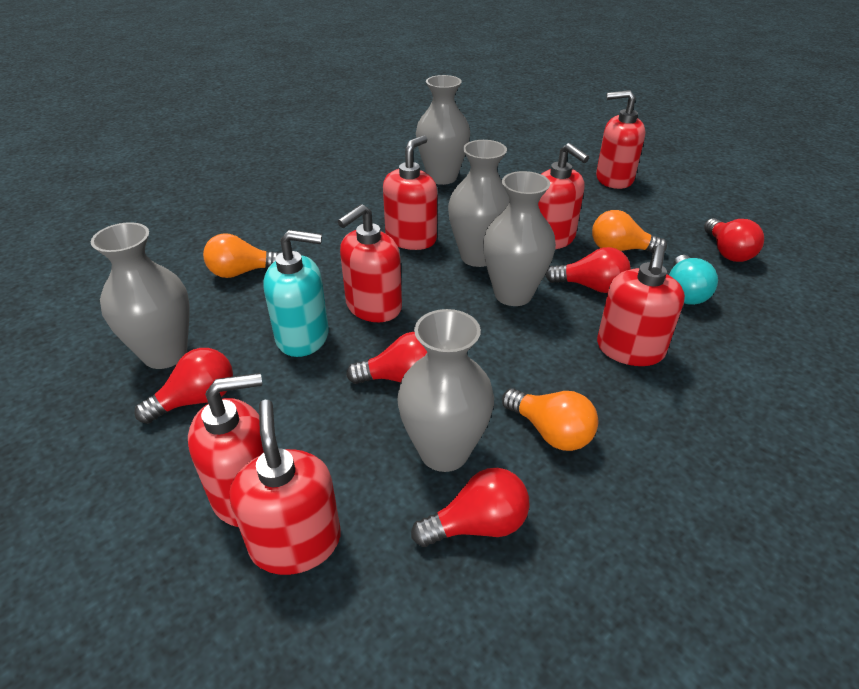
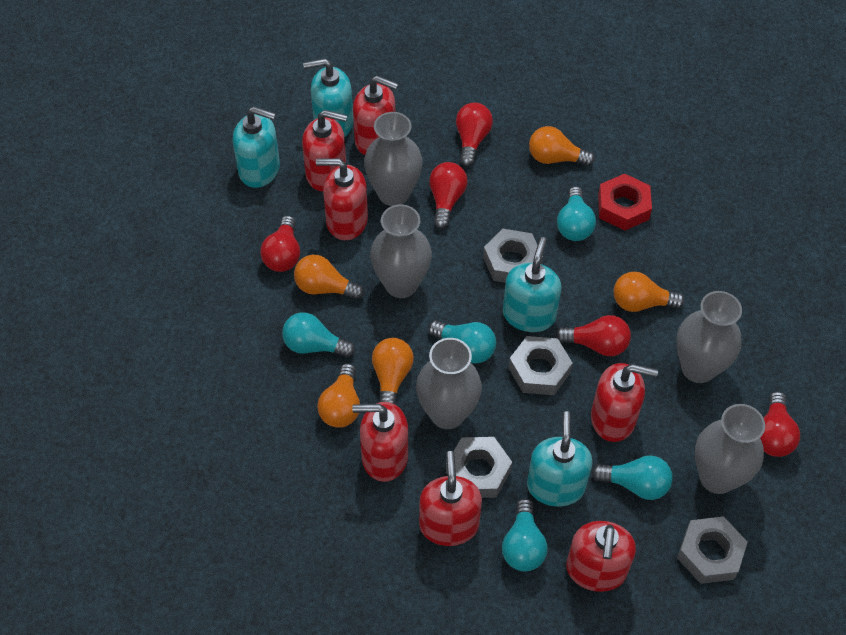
grey nut: none = 0 -> [446,437,512,498] [483,229,543,283] [509,336,573,395] [677,516,748,584] = 4
orange light bulb: [203,233,280,278] [502,388,598,451] [592,210,667,253] = 3 -> [294,255,364,300] [317,363,360,428] [372,338,414,404] [529,126,595,166] [614,272,685,312] = 5
red nut: none = 0 -> [598,174,652,231] = 1
turquoise light bulb: [669,255,718,305] = 1 -> [282,312,355,358] [428,320,496,363] [502,498,547,571] [557,187,596,241] [591,455,673,500] = 5
turquoise soap dispenser: [263,230,329,357] = 1 -> [233,106,280,188] [303,58,353,137] [503,237,562,332] [527,411,593,507] = 4

